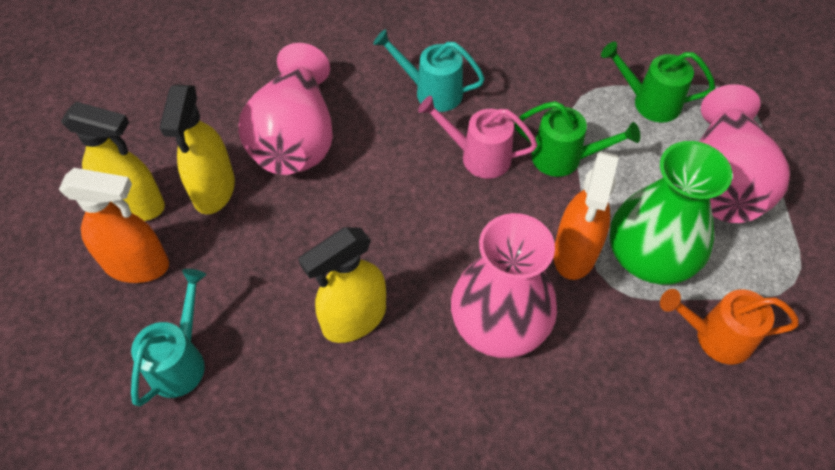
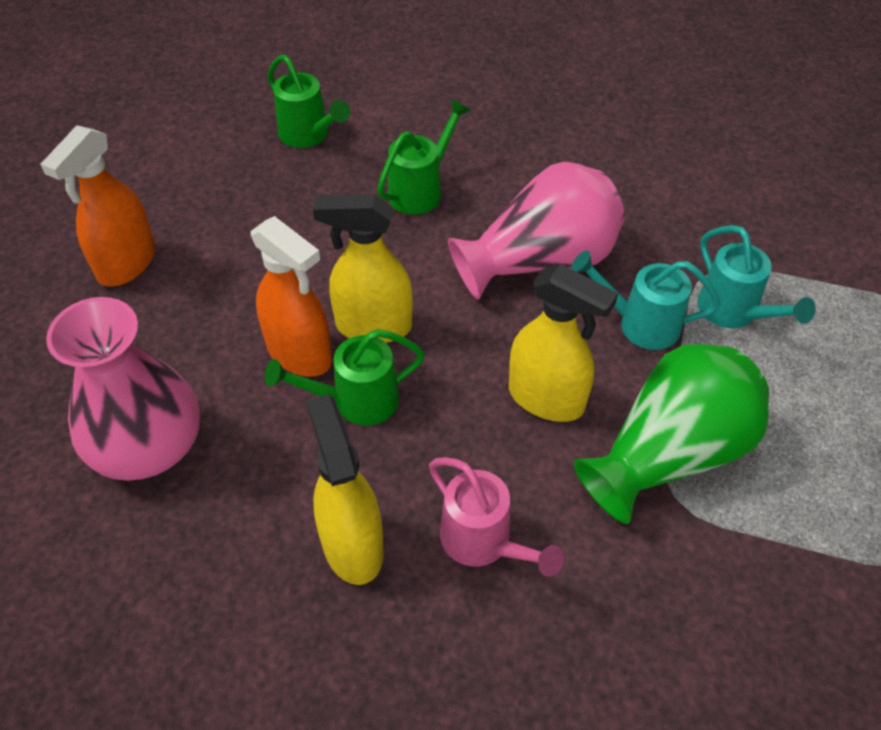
green watering can: [515,101,640,177] [601,42,715,123] = 2 -> [265,329,425,426] [268,55,350,148] [377,99,470,215] = 3
orange watering can: [660,289,799,364] = 1 -> none = 0
pink vase: [238,43,333,175] [451,213,557,358] [699,84,790,223] = 3 -> [46,297,200,481] [448,162,625,300] = 2

